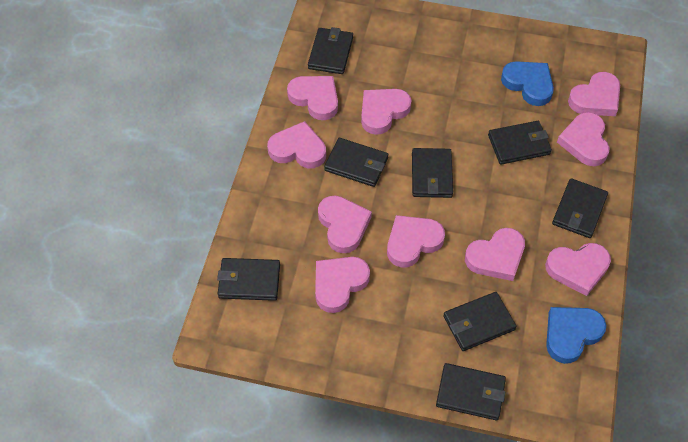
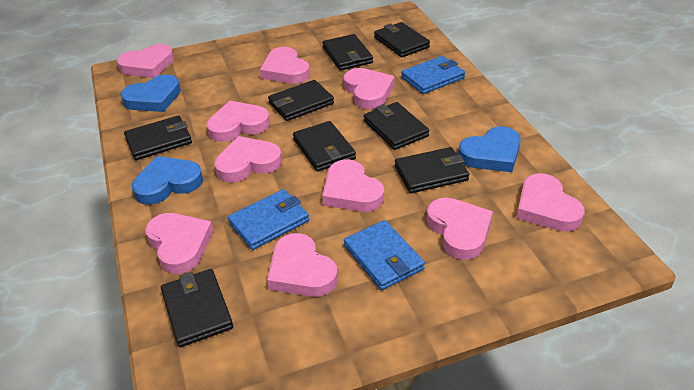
blue heart: [501,61,554,106] [546,307,606,364] = 2 -> [121,74,181,112] [132,156,203,205] [458,126,521,172] = 3
blue wallet: none = 0 -> [228,189,309,250] [344,220,425,290] [401,56,465,94] = 3

